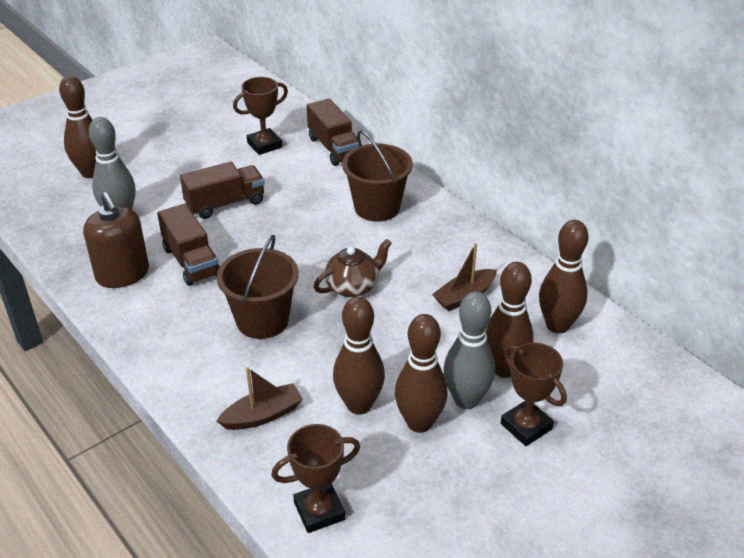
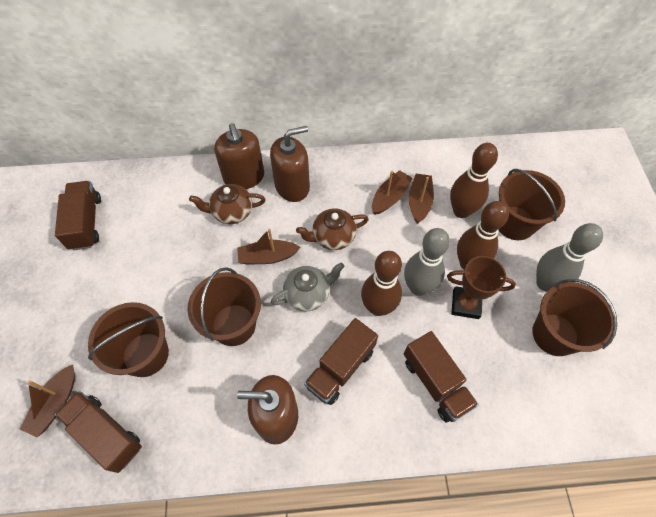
brown boat: [216,367,303,430] [432,243,497,311] = 2 -> [20,365,75,437] [237,228,301,264] [372,170,413,215] [409,174,434,224] = 4
brown bowling pin: [59,76,97,178] [333,297,385,415] [395,314,448,433] [486,262,533,378] [539,220,589,334] = 5 -> [361,251,402,316] [450,143,498,218] [457,201,509,269] = 3
brown bucket: [217,235,299,339] [342,130,413,222] = 2 -> [88,302,169,377] [187,267,261,346] [498,169,565,240] [532,279,617,356] = 4
brown soap dispenser: [83,192,149,288] = 1 -> [214,123,264,189] [237,375,298,445] [270,126,310,202] = 3
brown teapot: [313,239,392,297] = 1 -> [189,184,266,224] [296,208,369,250] = 2
brown trophy: [233,77,288,155] [271,424,360,533] [501,343,567,446] = 3 -> [447,256,516,319] = 1
brown truck: [157,203,220,286] [180,161,265,219] [307,99,359,166] = 3 -> [55,181,101,250] [55,391,142,473] [304,318,378,405] [404,331,479,423] = 4
grey teapot: none = 0 -> [271,262,344,311] = 1

